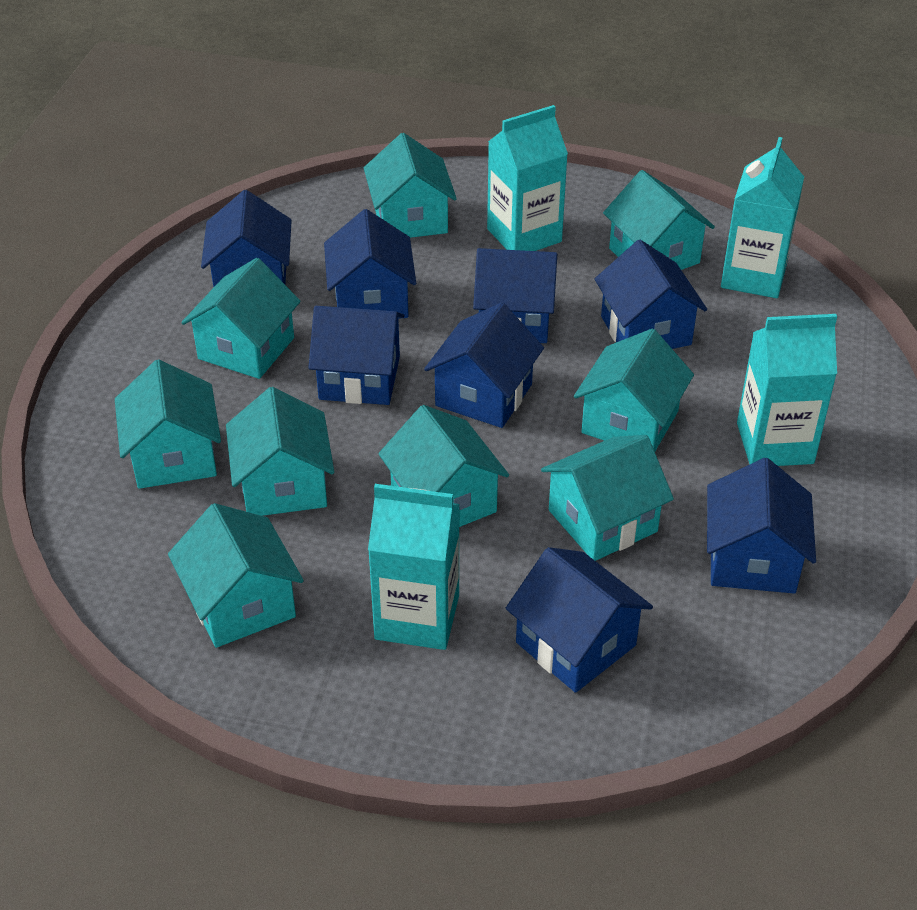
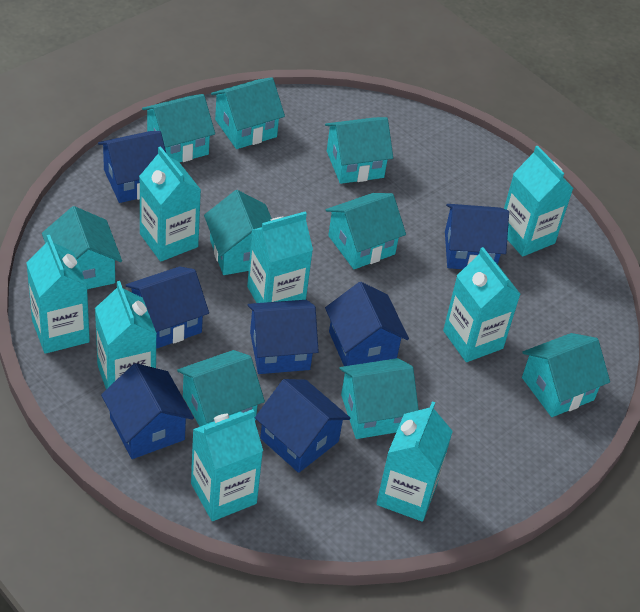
blue house: [201,190,292,288] [308,306,405,405] [324,209,416,319] [424,303,544,428] [473,248,557,343] [506,547,653,693] [595,240,707,349] [707,458,816,593] = 8 -> [98,131,166,203] [101,363,194,459] [126,266,209,349] [248,300,319,374] [255,379,350,473] [325,282,409,366] [445,204,509,269] = 7
turquoise carton: [368,484,460,650] [487,105,568,251] [721,137,804,298] [737,314,837,466] = 4 -> [26,235,90,354] [95,281,157,389] [139,146,201,262] [191,409,263,521] [247,211,313,303] [376,401,453,522] [443,247,521,362] [504,145,574,257] = 8

